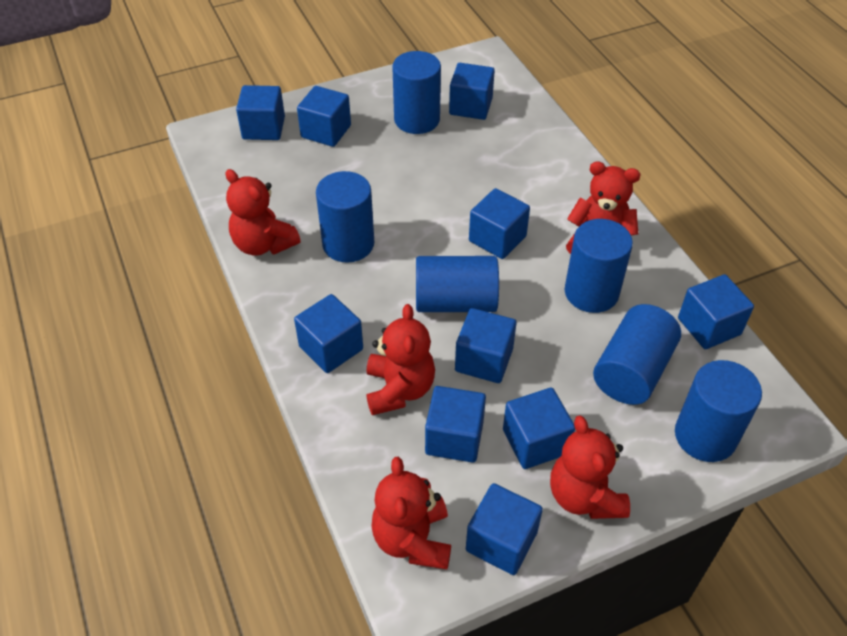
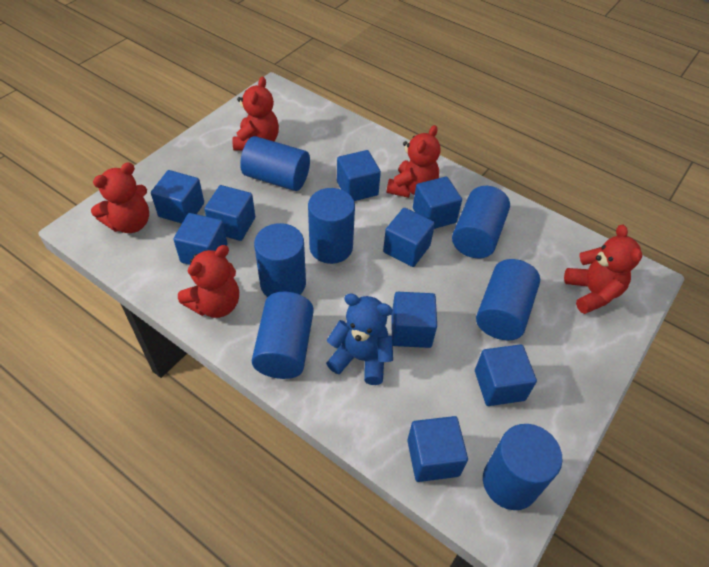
blue cube: [236,85,285,140] [294,294,363,373] [297,86,351,147] [425,386,486,463] [449,63,495,120] [455,308,516,383] [466,483,543,575] [469,188,530,259] [503,388,575,469] [678,274,754,349] = 10 -> [151,170,204,224] [173,213,227,265] [204,185,255,241] [337,150,381,201] [383,208,435,267] [392,292,437,348] [407,416,468,482] [413,177,462,229] [475,344,537,406] = 9
blue cylinder: [316,171,374,263] [392,51,441,134] [416,256,499,312] [564,219,633,313] [593,304,681,405] [675,360,762,462] = 6 -> [240,136,310,191] [252,292,314,379] [254,223,306,297] [308,188,355,264] [452,186,510,258] [476,259,540,340] [483,424,562,510] = 7
blue teddy bear: none = 0 -> [326,293,393,385] = 1

